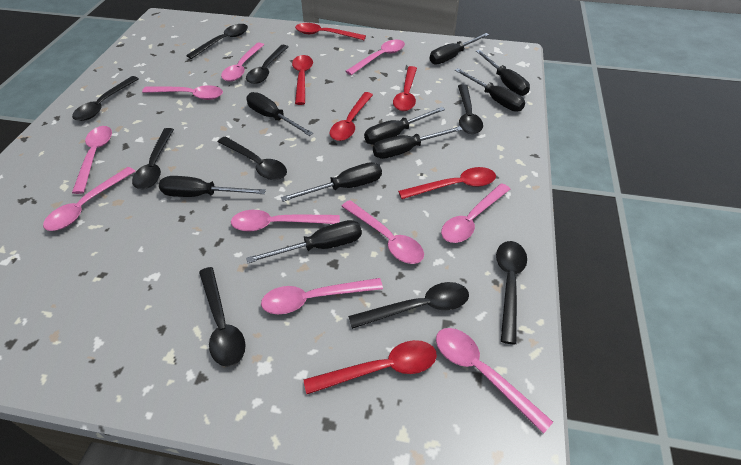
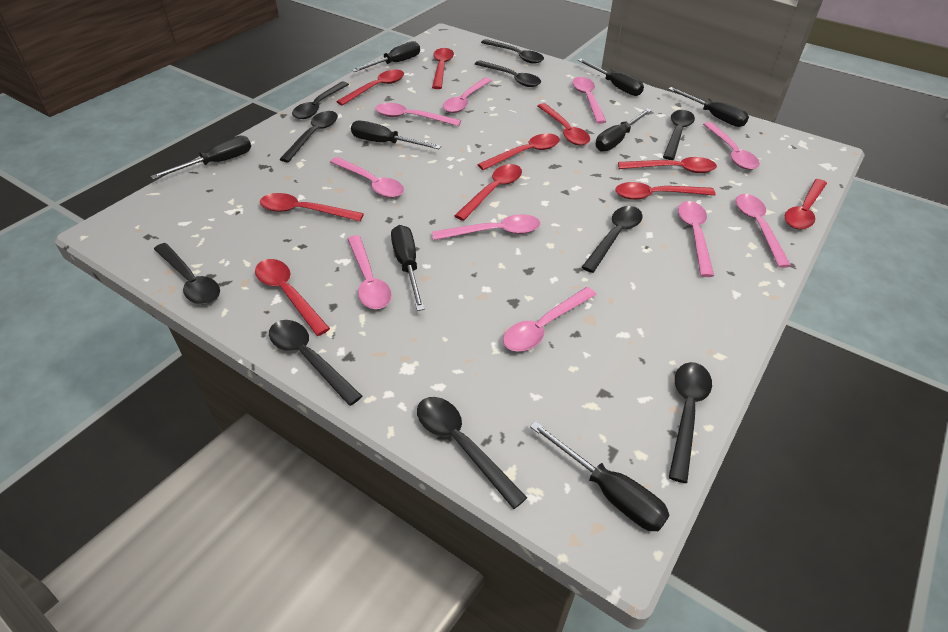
black screwdriver: [159,176,266,197] [246,92,313,136] [246,220,362,263] [281,162,382,202] [364,107,445,145] [373,126,463,159] [429,33,489,65] [455,68,525,112] [476,50,530,96] = 9 -> [151,136,251,179] [351,121,441,149] [352,41,420,72] [391,225,425,311] [530,421,670,531] [578,59,644,96] [596,109,652,151] [668,87,749,127] = 8
black spoon: [72,76,139,121] [132,128,174,189] [186,24,248,59] [199,267,246,367] [218,136,287,180] [246,45,288,84] [348,282,469,329] [458,84,483,134] [496,241,527,345] = 9 -> [154,243,220,305] [269,320,362,406] [280,111,338,162] [292,82,349,119] [417,397,527,509] [475,60,541,87] [481,39,544,64] [582,206,643,273] [663,110,695,160] [669,362,712,483] = 10
red spoon: [292,55,313,105] [295,23,366,40] [304,340,437,394] [330,92,373,141] [393,66,417,111] [398,167,496,199] = 6 -> [255,259,330,336] [260,193,364,221] [336,70,404,106] [432,48,454,89] [454,164,522,221] [477,133,560,170] [538,103,590,146] [615,182,716,200] [618,157,717,173] [785,179,827,229] = 10

